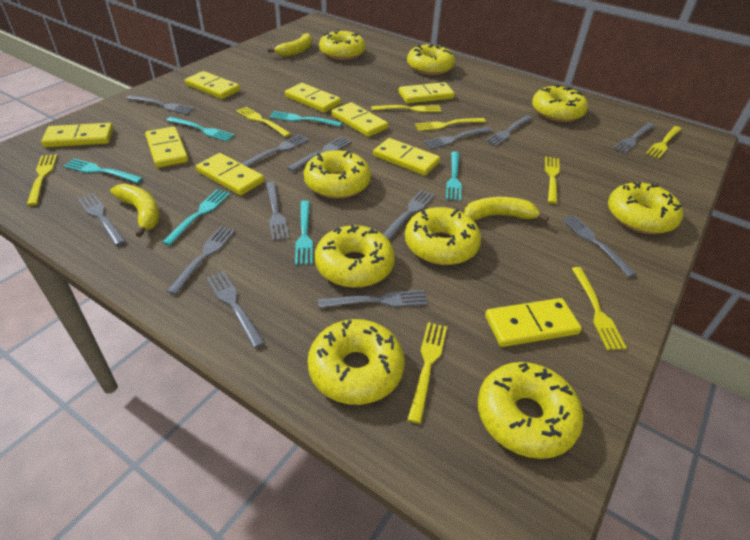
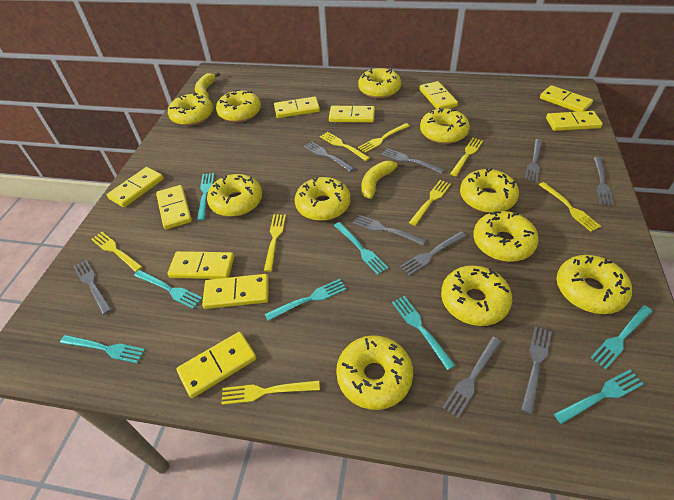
grey fork: [78,193,126,246] [127,95,194,114] [167,226,235,295] [206,271,265,348] [241,134,309,167] [266,182,289,241] [287,137,352,172] [318,290,428,308] [383,190,434,240] [424,127,492,149] [485,115,533,146] [562,215,636,277] [613,123,655,153] = 13 -> [73,260,112,315] [304,141,355,172] [353,215,426,245] [381,148,444,174] [400,231,466,276] [442,336,501,418] [521,326,552,414] [524,139,542,182] [594,157,614,206] = 9
turquoise fork: [64,159,143,183] [162,189,230,246] [166,117,235,142] [269,111,342,127] [295,200,313,265] [446,151,462,201] = 6 -> [60,335,145,364] [134,270,202,309] [197,173,214,221] [265,279,347,321] [334,222,389,275] [392,296,456,370] [554,370,644,424] [590,305,653,369] = 8
yellow banana: [110,184,160,237] [268,33,312,57] [464,197,549,222] = 3 -> [195,72,220,99] [362,161,404,199] = 2
yellow domino: [41,123,113,147] [145,126,188,168] [185,71,240,99] [196,153,264,195] [285,83,341,113] [331,102,388,137] [373,138,440,176] [399,82,455,104] [485,298,582,347] = 9 -> [107,167,164,207] [156,185,192,229] [168,251,234,279] [176,332,256,398] [202,274,269,309] [274,97,320,118] [329,106,375,123] [419,81,458,109] [540,85,593,112] [546,111,603,131] = 10
yellow donut: [304,150,371,199] [308,319,405,405] [315,225,395,288] [319,29,366,60] [405,207,481,265] [407,44,455,75] [478,362,583,459] [532,85,588,122] [608,182,683,234] = 9 -> [168,93,213,126] [207,174,262,217] [216,90,261,122] [295,177,350,221] [336,335,413,410] [358,68,401,98] [420,108,470,144] [441,265,512,326] [460,169,519,213] [473,211,539,262] [556,255,632,314] = 11

